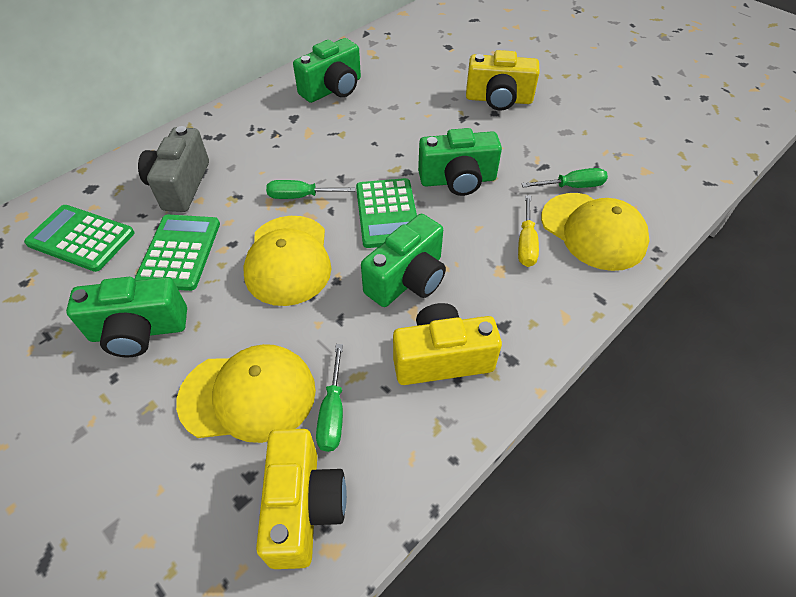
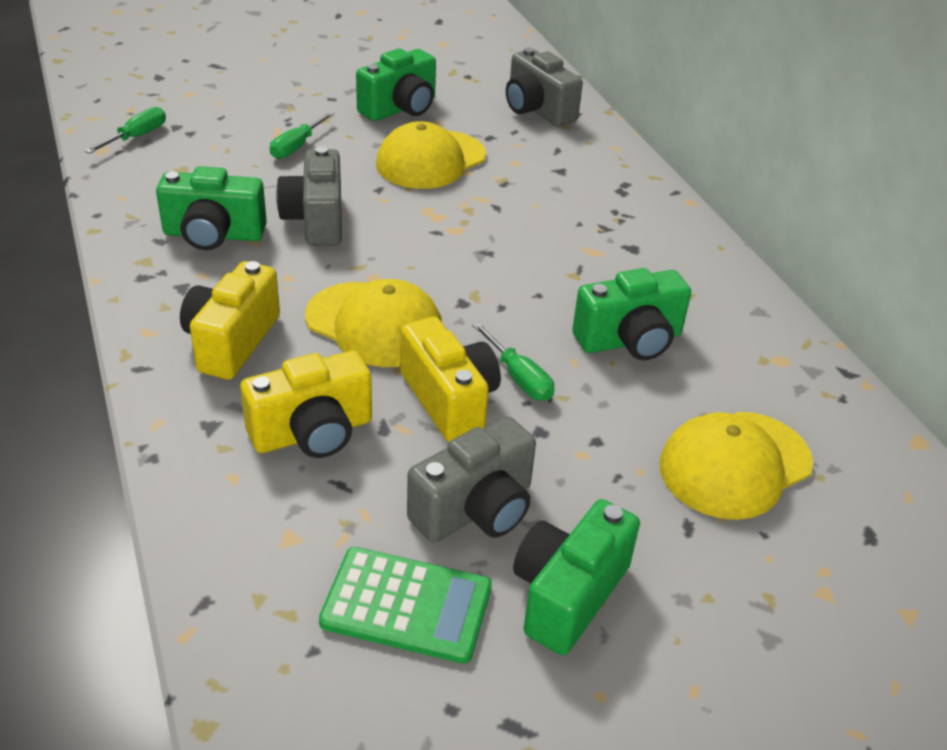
green calculator: [24,205,134,272] [134,215,220,291] [356,178,417,248] = 3 -> [319,547,492,664] = 1
grey camera: [138,126,209,212] = 1 -> [276,146,342,246] [407,416,536,543] [506,47,583,127] = 3
yellow screwdriver: [518,195,539,267] = 1 -> none = 0

